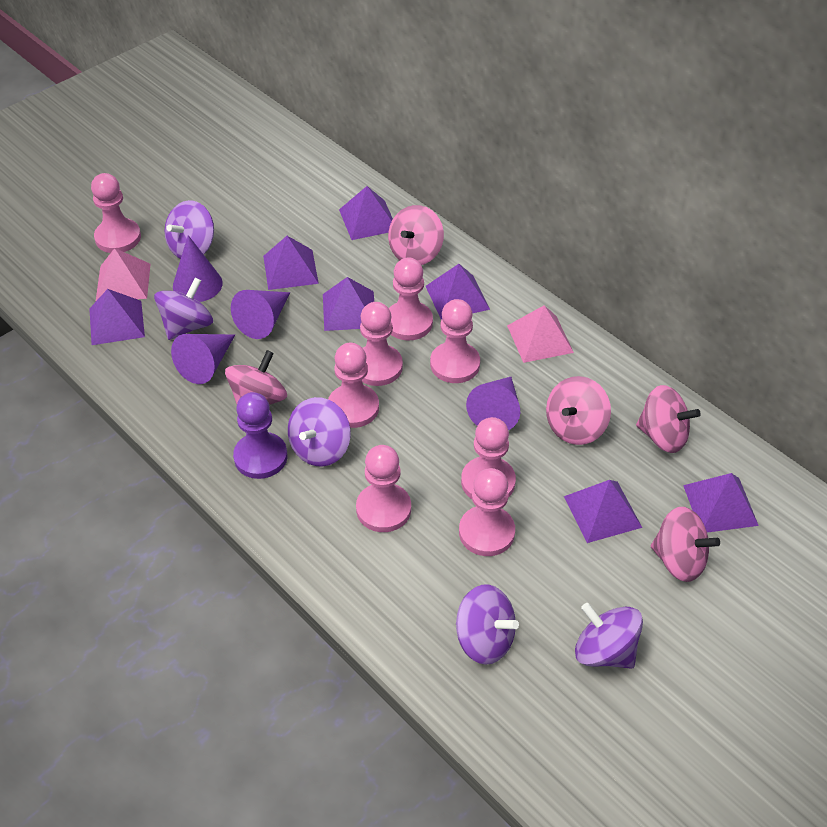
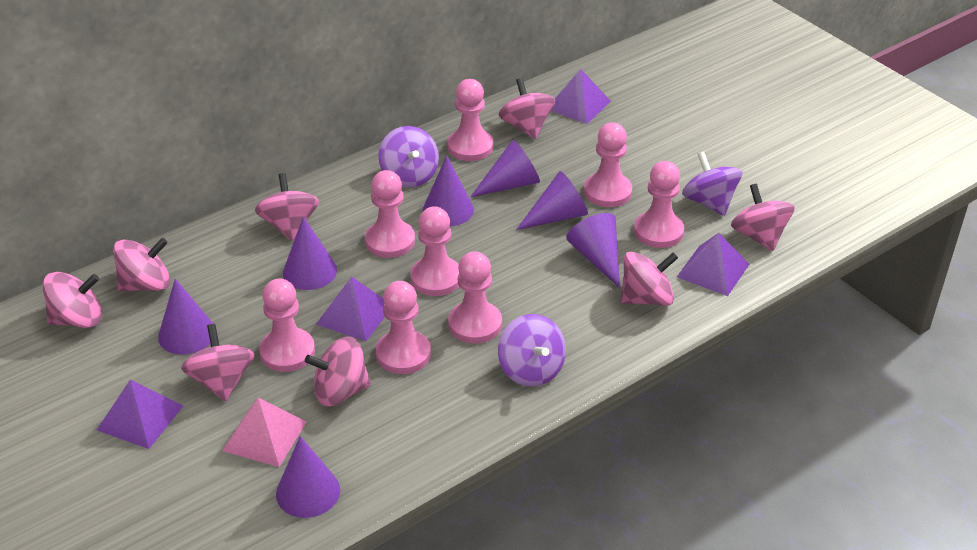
pink pyramid: [96,248,151,301] [507,305,574,363] = 2 -> [223,398,306,467] = 1
pink spinning top: [225,350,287,405] [388,205,444,265] [546,376,611,445] [636,385,701,453] [651,507,720,582] = 5 -> [42,272,102,328] [113,238,170,292] [181,324,255,401] [255,173,319,241] [305,336,371,407] [499,78,555,139] [621,252,678,306] [731,184,795,251] = 8
purple cone: [171,334,235,384] [173,235,223,302] [231,290,290,339] [466,377,520,430] = 4 -> [158,279,213,355] [276,436,340,518] [283,216,337,290] [423,156,474,226] [470,140,540,197] [516,171,588,230] [566,213,620,288] = 7
purple pawn: [233,392,287,479] = 1 -> none = 0
purple pyramid: [89,289,145,345] [263,236,319,290] [323,277,374,331] [339,186,393,240] [426,264,490,320] [564,480,642,543] [683,473,759,533] = 7 -> [97,379,183,449] [316,276,385,341] [551,69,611,124] [677,233,749,296] = 4
purple spinning top: [154,278,213,340] [165,200,214,259] [288,397,351,467] [456,584,519,665] [575,603,643,669] = 5 -> [378,126,439,188] [498,314,566,387] [682,152,742,216] = 3

